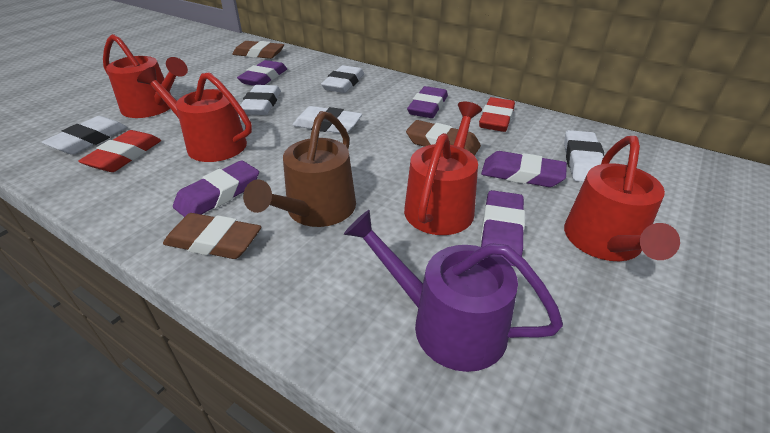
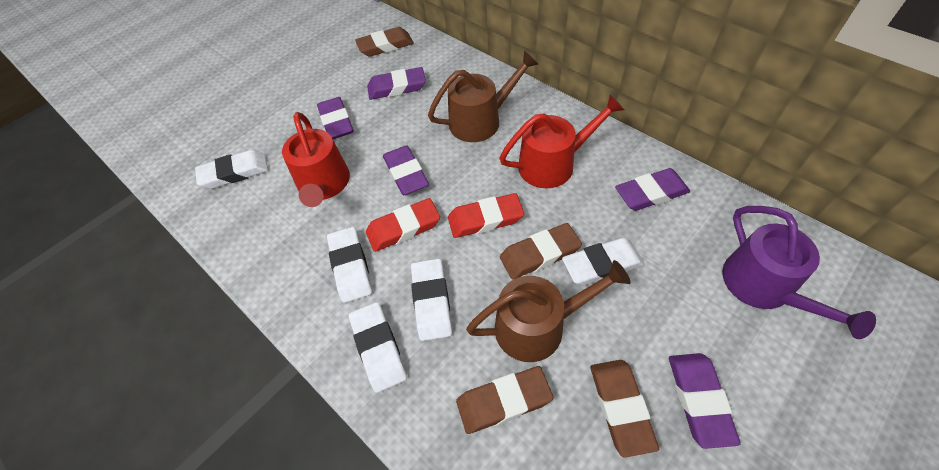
brown eraser: [163,213,261,259] [232,41,284,59] [406,120,481,156] = 3 -> [355,27,414,57] [456,366,554,434] [500,223,582,279] [590,360,659,458] = 4
brown watering can: [243,111,356,227] = 1 -> [428,51,538,142] [466,260,630,362] = 2
red watering can: [103,34,188,118] [137,67,252,162] [404,101,482,235] [564,136,680,261] = 4 -> [282,112,350,207] [499,94,624,188] = 2

